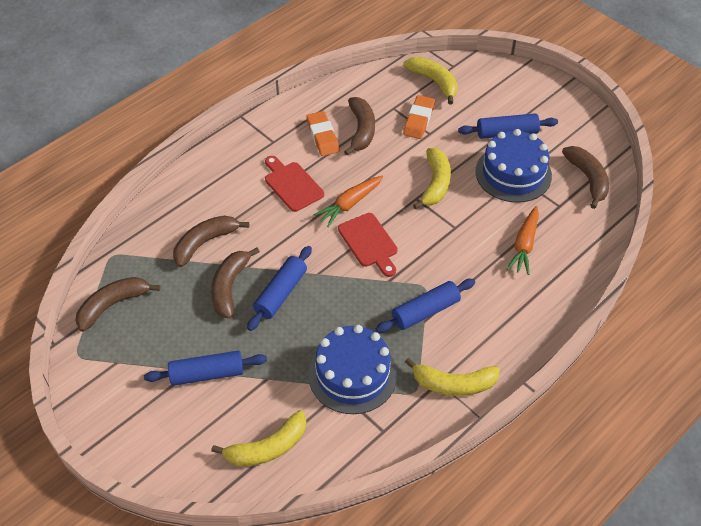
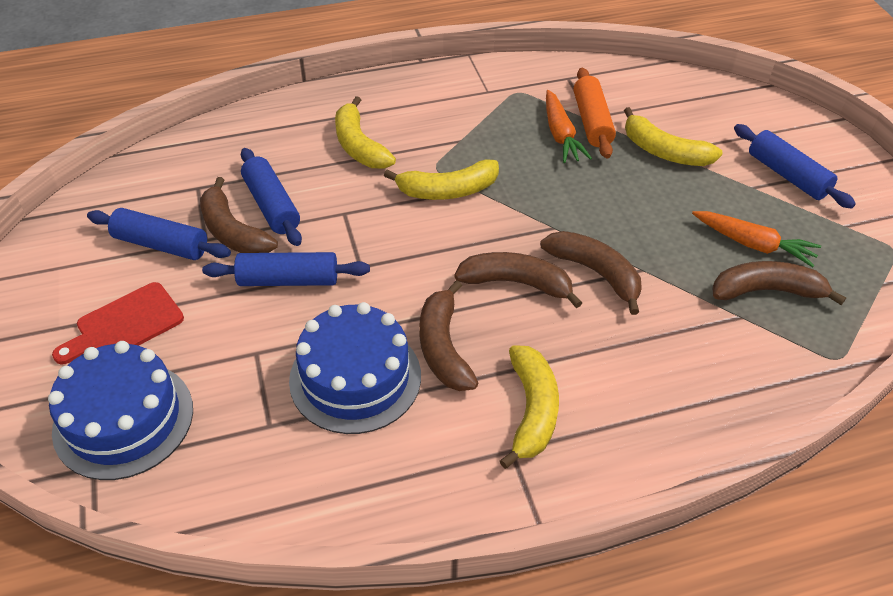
orange eraser: [306,111,340,156] [403,95,435,139] = 2 -> none = 0
orange rolling pin: none = 0 -> [574,68,616,159] = 1
red cutting board: [265,156,324,212] [338,213,398,277] = 2 -> [52,282,184,364] = 1

